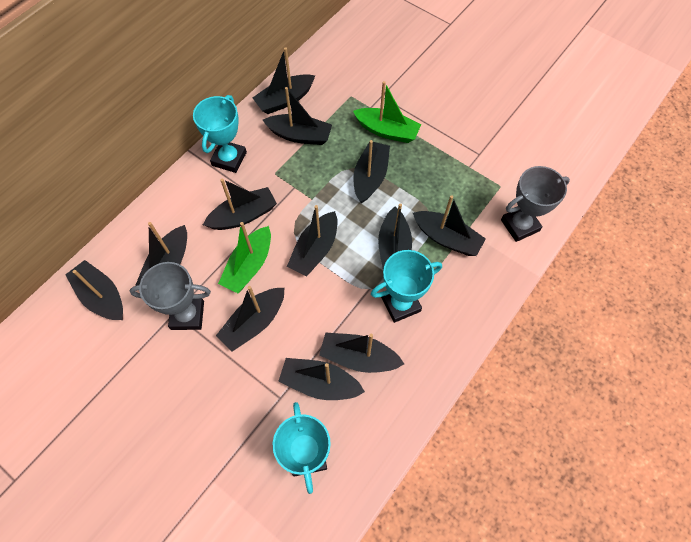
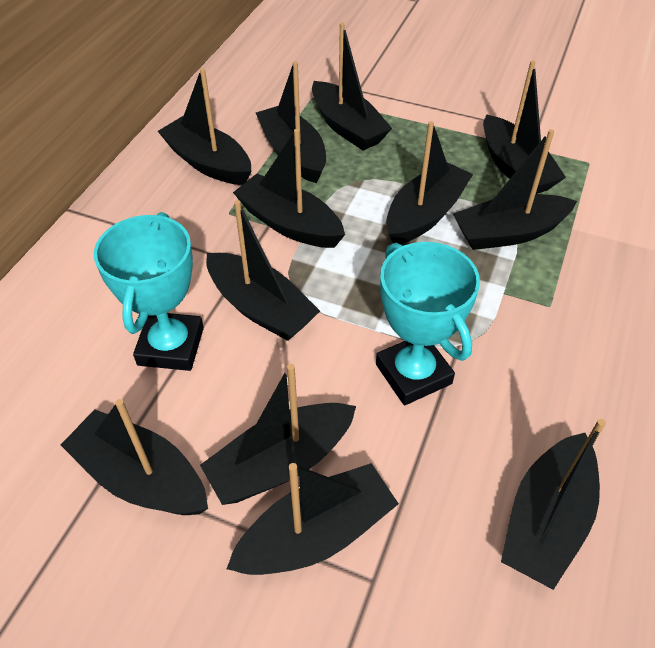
green boat: [218,222,271,293] [353,81,421,143] = 2 -> none = 0
grey trophy: [130,262,211,330] [501,166,570,242] = 2 -> none = 0
turquoise trophy: [193,95,247,173] [273,402,331,494] [371,250,442,323] = 3 -> [94,212,204,371] [376,242,480,405] = 2

